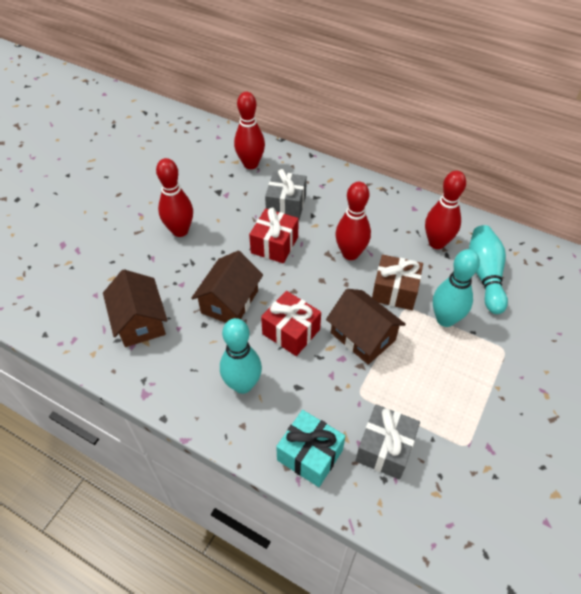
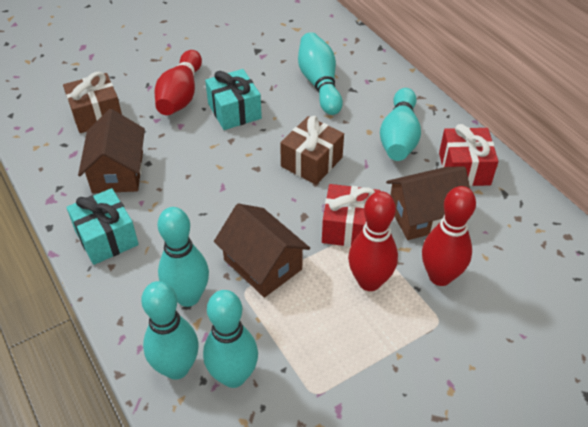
brown gift: [372,255,423,310] = 1 -> [63,72,122,133] [280,116,344,185] = 2
grey gift: [265,169,307,220] [356,404,420,480] = 2 -> none = 0
red bowling pin: [156,158,193,237] [234,92,265,169] [335,182,371,260] [425,171,466,249] = 4 -> [155,50,202,115] [348,191,398,291] [422,186,476,286] = 3
turquoise bowling pin: [220,318,262,394] [433,249,480,327] [469,225,508,314] = 3 -> [141,281,199,380] [158,207,209,307] [203,290,258,388] [298,32,343,115] [380,88,421,161] = 5
turquoise gift: [276,410,345,487] = 1 -> [66,188,139,265] [205,69,262,130] = 2

